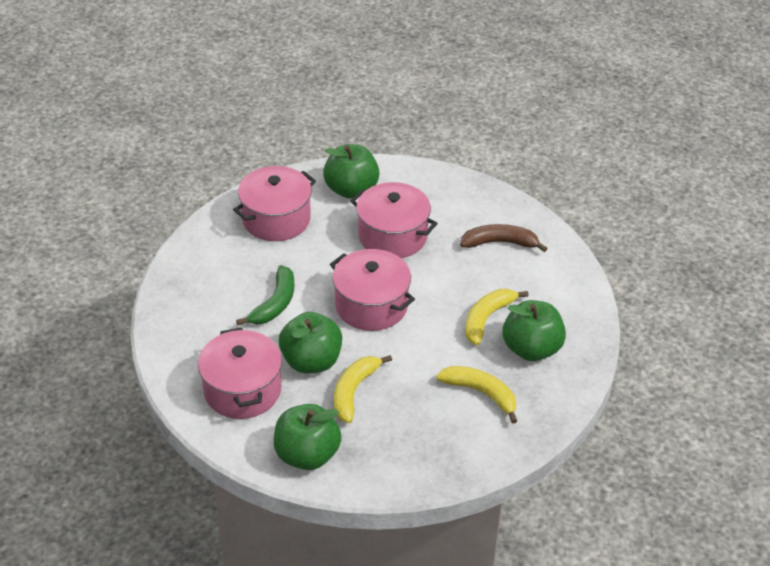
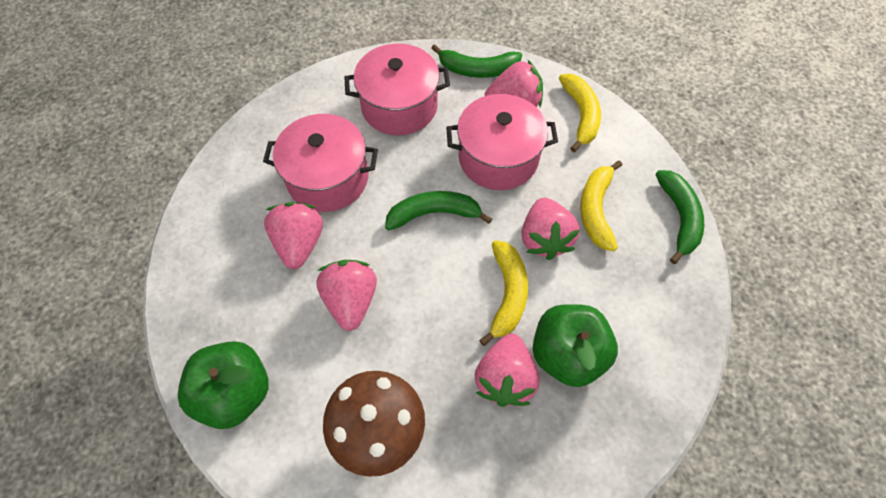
brown banana: [460,224,548,252] = 1 -> none = 0
brown mushroom: none = 0 -> [323,371,425,477] = 1
green apple: [274,404,342,470] [279,312,342,373] [323,144,380,199] [502,300,566,361] = 4 -> [178,341,269,429] [533,304,618,387] = 2
green banana: [236,265,294,325] = 1 -> [385,191,492,230] [431,44,522,78] [656,170,704,264] = 3
pink pot: [198,327,282,419] [233,166,316,241] [330,249,415,331] [350,182,438,258] = 4 -> [263,114,378,212] [345,44,450,135] [446,94,558,190] = 3
pink strawberry: none = 0 -> [264,202,323,269] [316,260,377,331] [475,333,539,407] [485,60,543,107] [521,198,579,260] = 5

